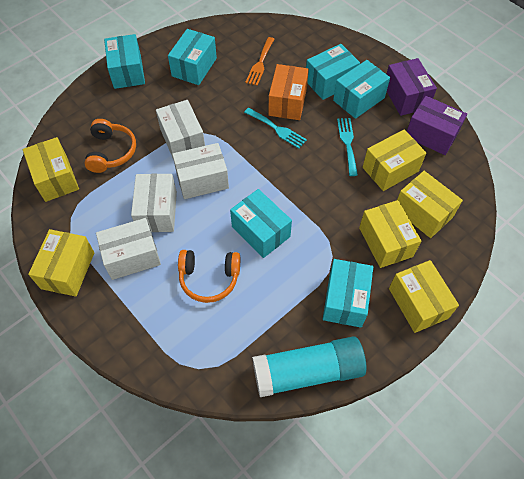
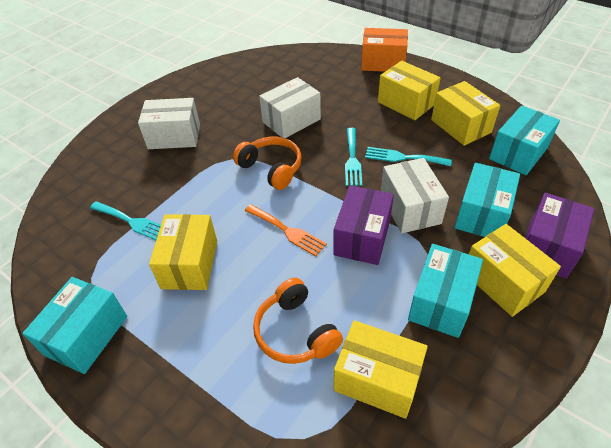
turquoise box: [104,34,145,89] [168,29,217,85] [230,189,292,258] [306,44,360,100] [323,259,373,328] [333,60,390,119] = 6 -> [22,277,127,374] [408,244,483,338] [455,163,520,237] [489,106,560,175] = 4
turquoise fork: [244,108,307,149] [337,118,358,176] = 2 -> [90,201,161,240] [345,128,362,186] [365,147,452,166] = 3
turquoise glue stick: [252,336,366,397] = 1 -> none = 0
white box: [96,218,161,280] [131,174,177,232] [156,100,205,158] [172,143,229,199] = 4 -> [138,98,200,149] [259,77,321,138] [381,158,449,233] = 3
yellow box: [23,137,79,202] [28,229,94,297] [359,200,421,268] [363,130,426,191] [389,260,459,333] [397,171,463,238] = 6 -> [149,214,217,290] [334,320,428,419] [378,61,441,120] [431,81,500,146] [469,224,561,317] = 5

